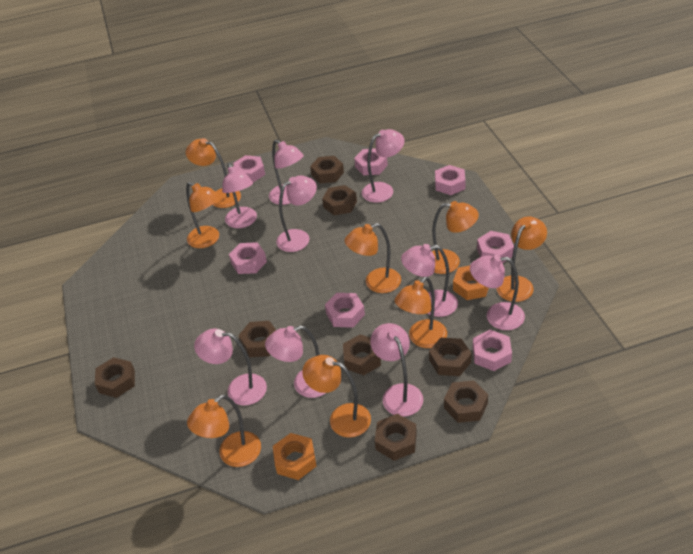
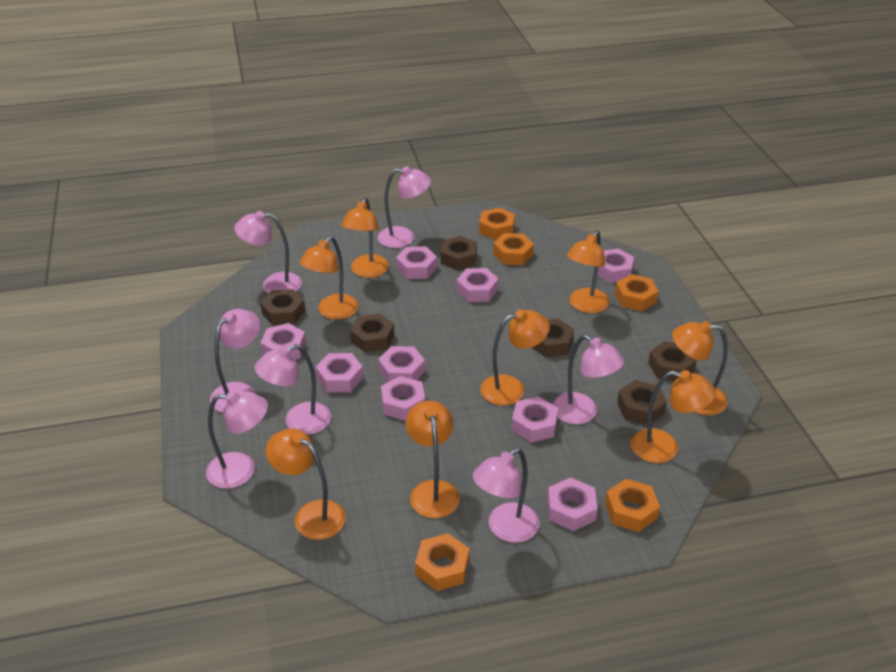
brown nut: [95,357,135,398] [238,321,276,357] [310,156,344,184] [322,185,357,215] [343,334,381,375] [375,414,417,461] [429,338,472,376] [444,380,488,423] = 8 -> [260,289,305,325] [350,313,395,352] [441,236,477,270] [532,318,574,357] [617,380,667,425] [648,341,697,381] = 6
orange nut: [273,433,317,480] [453,266,489,300] = 2 -> [415,533,469,591] [479,208,515,240] [493,233,534,265] [605,479,660,532] [615,274,658,311] = 5
pink lamp: [194,329,267,405] [222,163,257,228] [265,325,326,398] [269,139,304,205] [276,176,317,252] [362,129,405,203] [370,323,423,417] [401,244,458,317] [470,255,525,330] = 9 -> [206,391,268,489] [210,309,260,413] [234,211,302,294] [255,344,331,435] [378,166,431,248] [473,448,540,543] [552,335,625,424] = 7
pink nut: [229,242,267,274] [233,155,265,183] [325,293,365,328] [354,148,388,176] [435,165,466,195] [473,330,512,371] [477,231,514,263] = 7 -> [261,323,306,360] [316,353,363,392] [378,346,425,382] [381,376,425,421] [396,247,437,279] [456,268,499,302] [512,397,558,442] [547,477,598,531] [597,249,634,283] = 9

